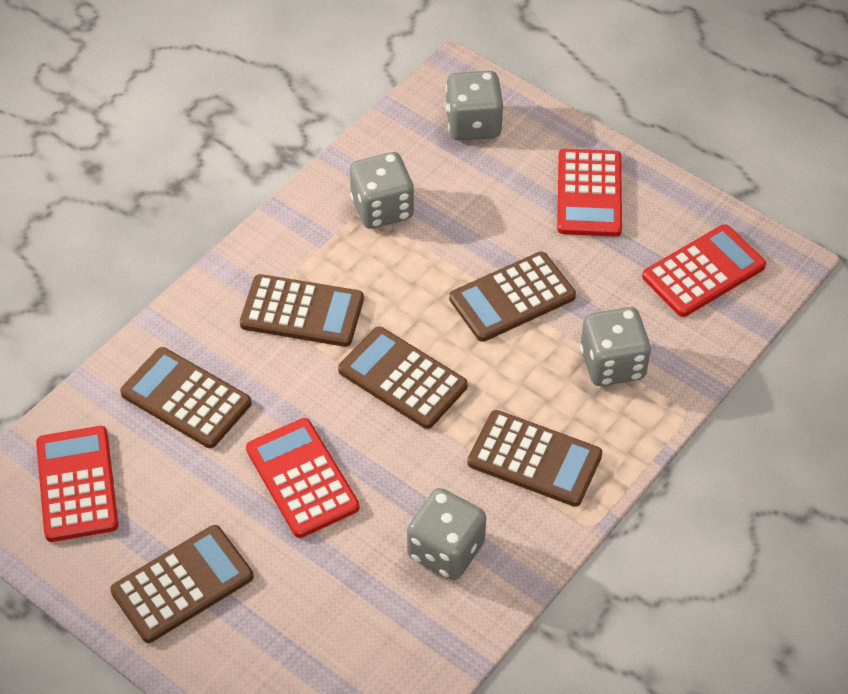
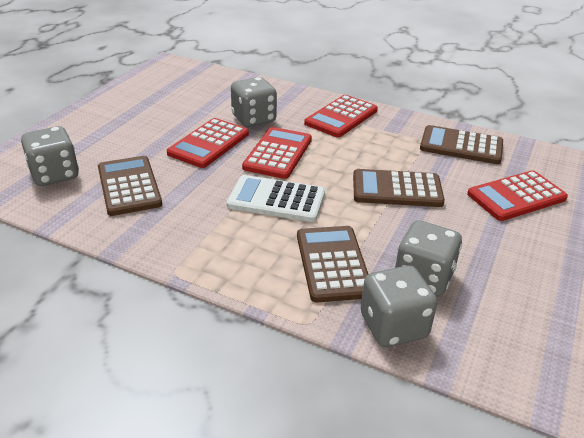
brown calculator: [110,525,253,643] [120,347,251,448] [240,274,364,347] [338,326,468,429] [449,252,576,342] [467,410,602,507] = 6 -> [98,156,162,216] [297,226,368,303] [353,169,445,207] [420,125,503,164] = 4
white calculator: none = 0 -> [227,175,325,222] = 1

